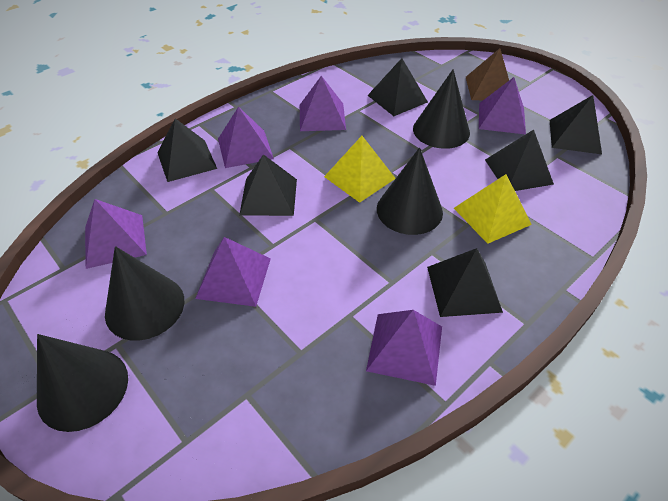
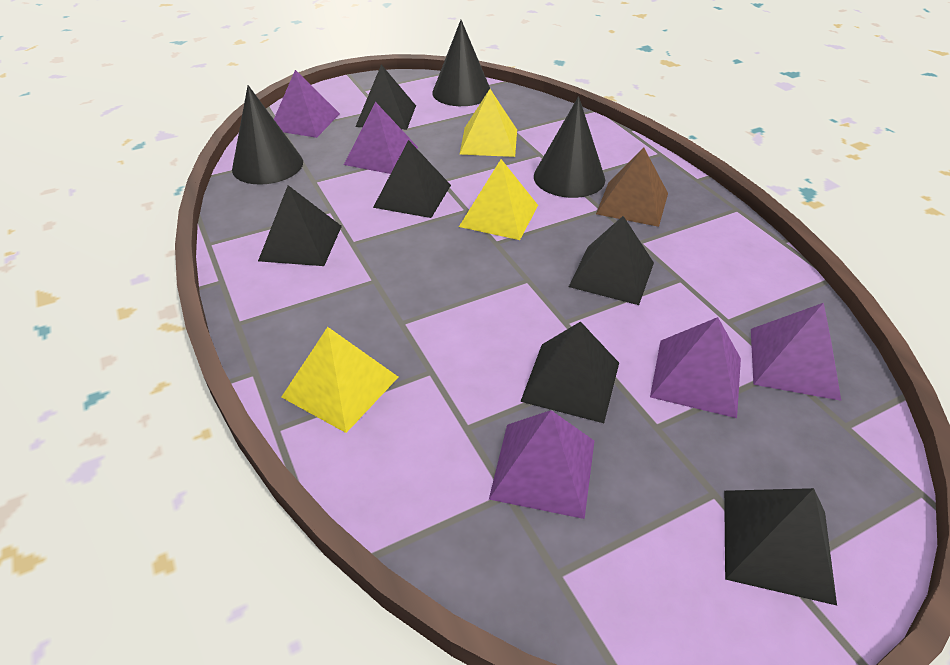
black cone: [37,334,128,432] [105,246,184,341] [377,147,443,235] [413,69,470,149] = 4 -> [232,85,303,185] [432,20,490,106] [534,96,605,198] = 3
purple pyramid: [85,199,147,269] [195,237,271,307] [218,107,274,168] [300,76,346,131] [366,310,442,386] [479,77,526,134] = 6 -> [274,70,340,138] [344,102,418,174] [489,410,594,519] [650,317,741,418] [751,303,841,401] = 5
yellow pyramid: [324,136,396,203] [454,174,532,244] = 2 -> [282,327,398,433] [459,89,517,157] [459,159,538,240] = 3

